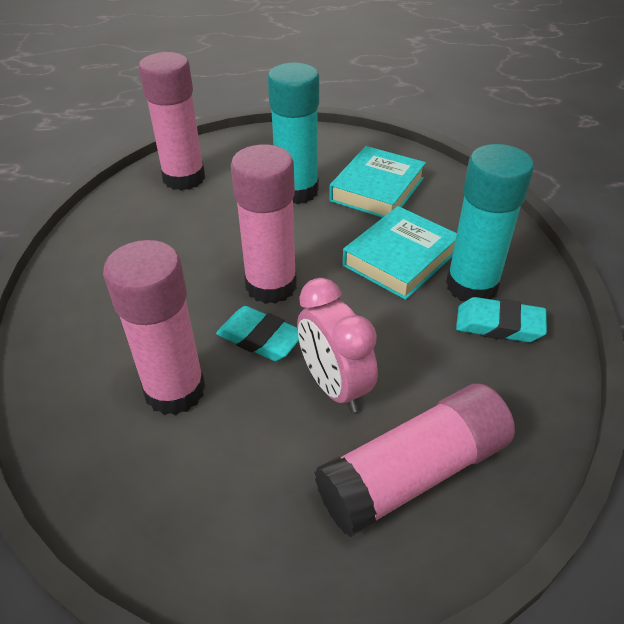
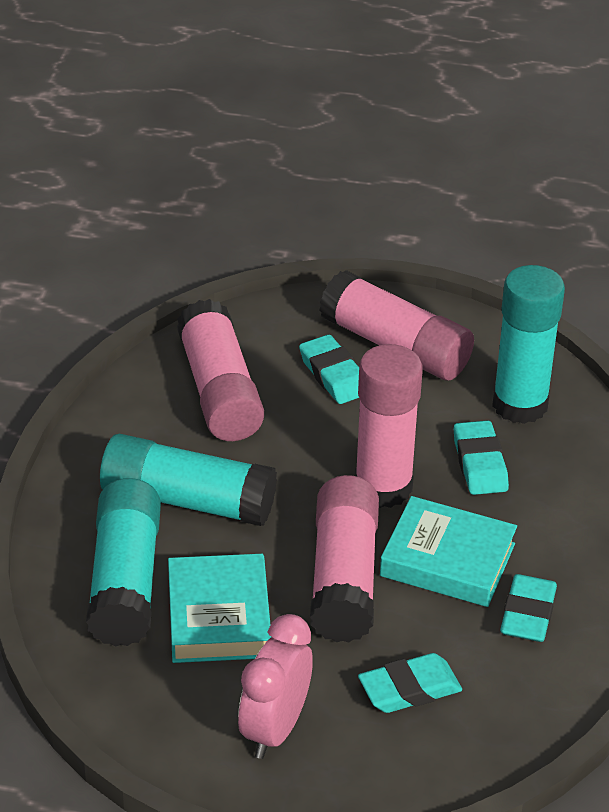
turquoise eraser: [216,306,299,361] [456,297,547,342] = 2 -> [299,334,359,404] [358,653,462,713] [454,420,509,495] [500,574,557,642] = 4
turquoise glue stick: [268,62,319,204] [446,144,534,301] = 2 -> [86,478,161,647] [100,434,277,526] [492,265,565,424] = 3

